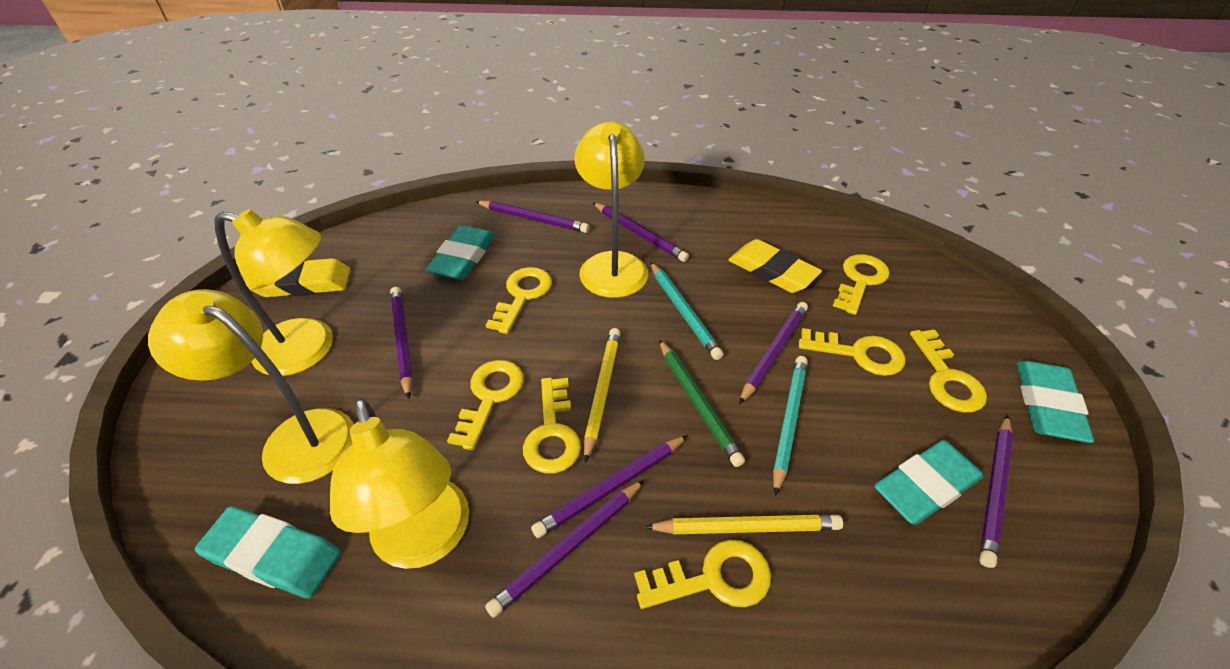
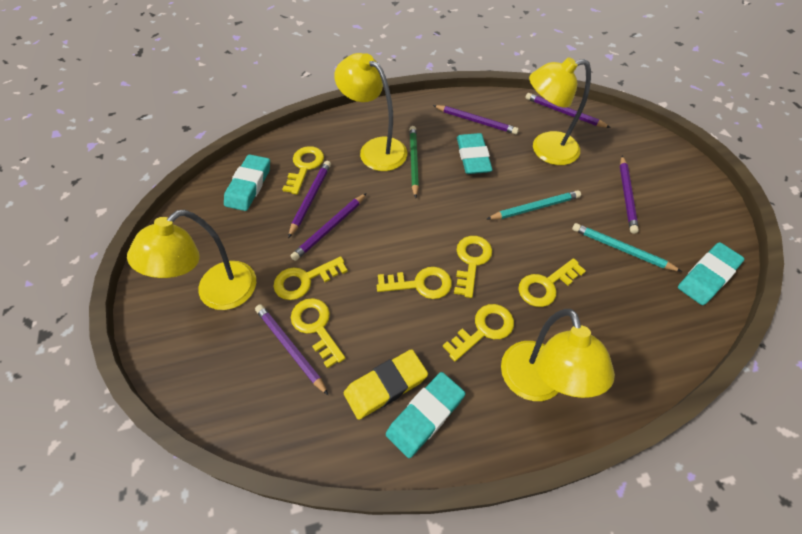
purple pencil: [390,287,413,399] [475,201,589,233] [485,480,644,618] [531,435,688,538] [592,202,689,262] [739,302,808,404] [979,415,1013,568] = 7 -> [255,304,328,395] [288,161,331,238] [291,193,367,261] [433,105,519,134] [526,93,611,128] [620,156,639,234] = 6
yellow eraser: [249,258,350,297] [729,239,822,293] = 2 -> [344,349,428,420] = 1
yellow pencil: [584,328,621,463] [644,514,843,534] = 2 -> none = 0

